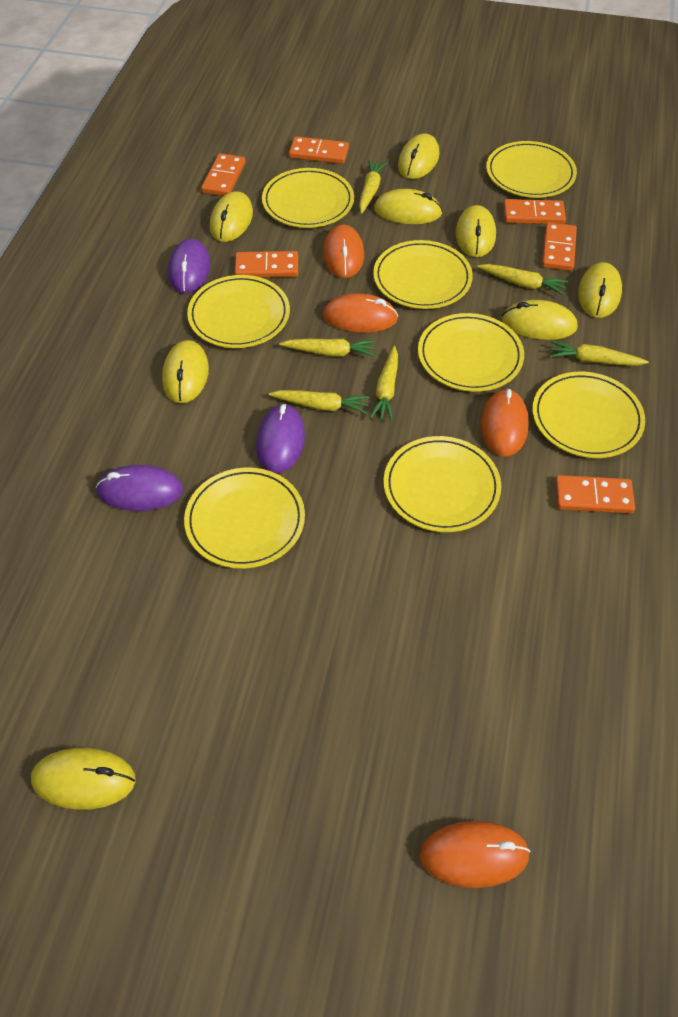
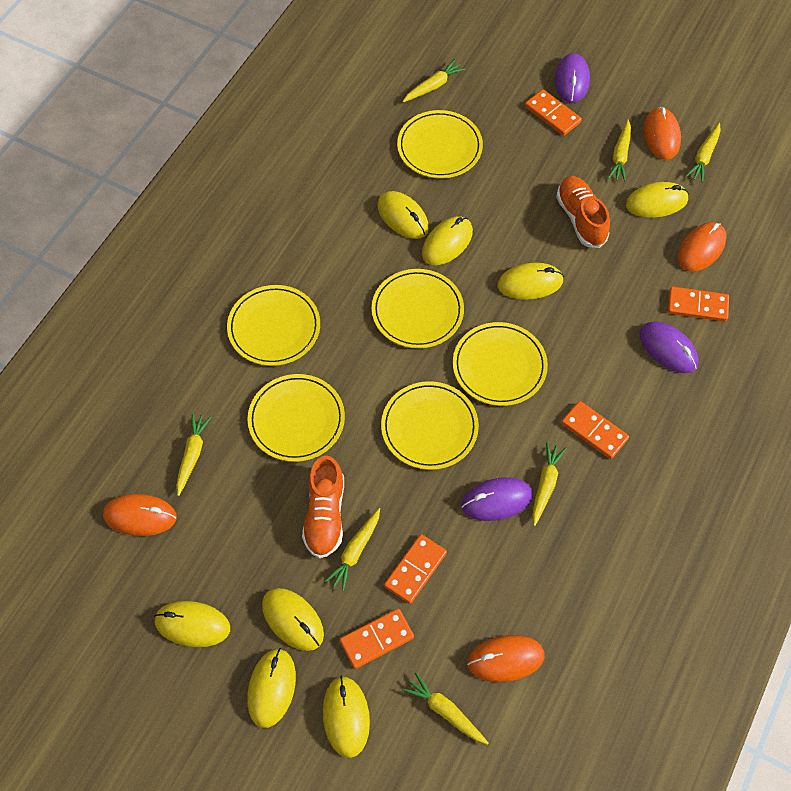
orange domino: [201,153,246,196] [235,251,298,277] [289,136,349,164] [503,199,566,224] [542,222,577,271] [555,475,635,514] = 6 -> [340,609,414,669] [384,534,447,604] [525,89,582,136] [561,401,629,459] [668,286,729,322] = 5
orange shoe: none = 0 -> [302,455,344,558] [556,176,610,248] = 2
yellow carrot: [269,390,370,414] [279,339,376,357] [359,160,387,214] [370,345,398,421] [478,264,568,295] [550,341,649,366] = 6 -> [176,413,211,496] [325,508,380,591] [402,59,466,102] [402,672,489,745] [532,442,567,526] [608,119,631,182] [686,123,721,183] = 7
yellow plate: [184,468,305,569] [187,275,290,348] [262,168,354,228] [373,240,473,309] [384,436,501,532] [418,313,524,392] [486,141,577,198] [532,372,645,458] = 8 -> [227,285,320,366] [247,374,345,462] [372,269,464,349] [381,381,479,470] [397,110,483,178] [453,322,548,406] = 6

